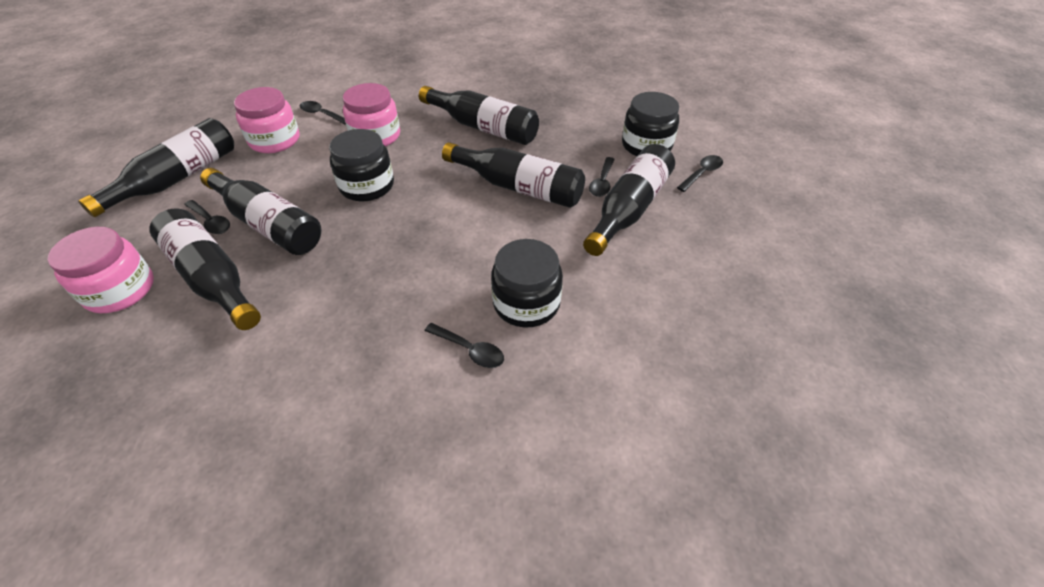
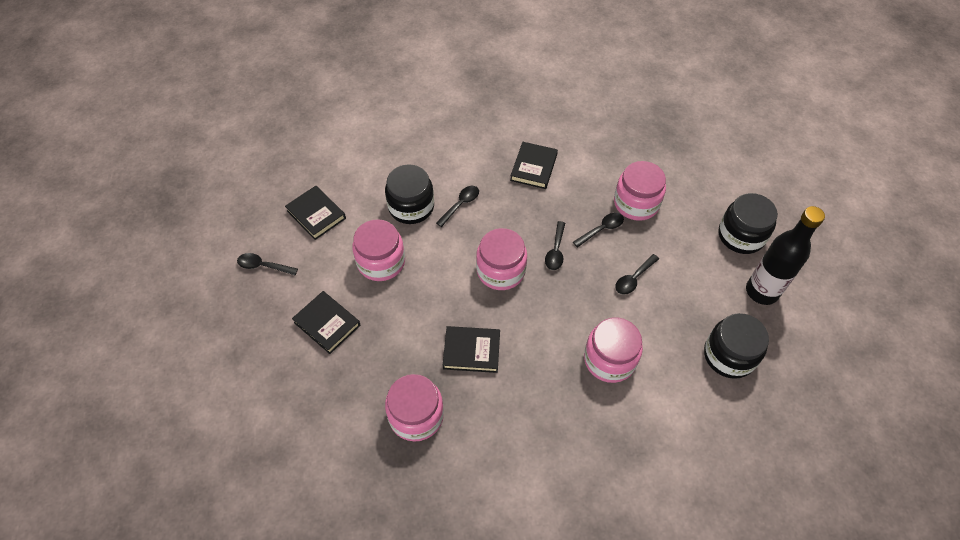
black book: none = 0 -> [285,186,346,240] [292,291,361,354] [443,326,500,373] [510,142,558,189] = 4
black bottle: [78,118,234,217] [149,208,261,330] [200,168,321,255] [419,86,539,145] [442,142,585,208] [583,144,675,256] = 6 -> [746,206,825,305] = 1
pink jar: [48,227,154,313] [234,87,300,153] [343,83,400,147] = 3 -> [352,219,405,281] [385,374,444,441] [476,228,527,290] [584,318,643,383] [614,161,666,221] = 5

